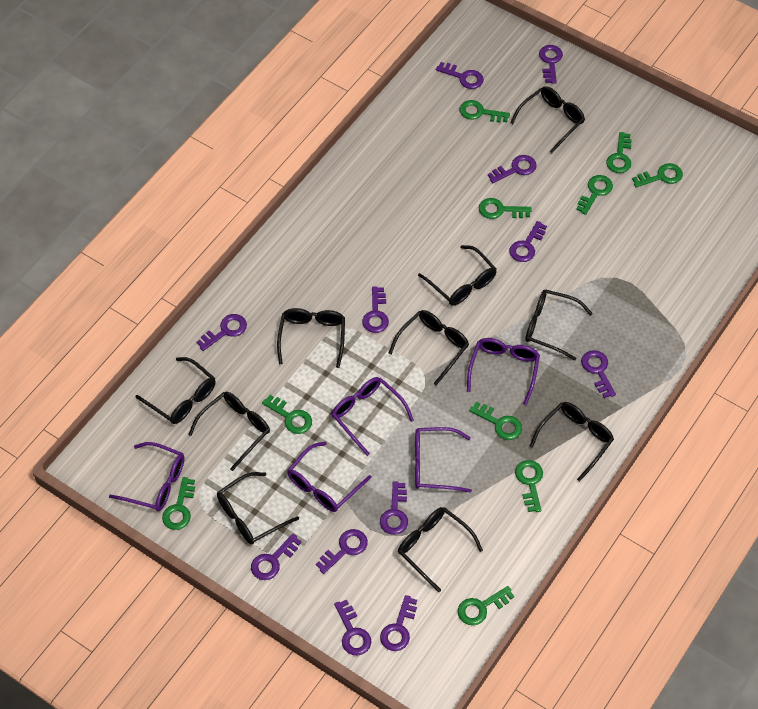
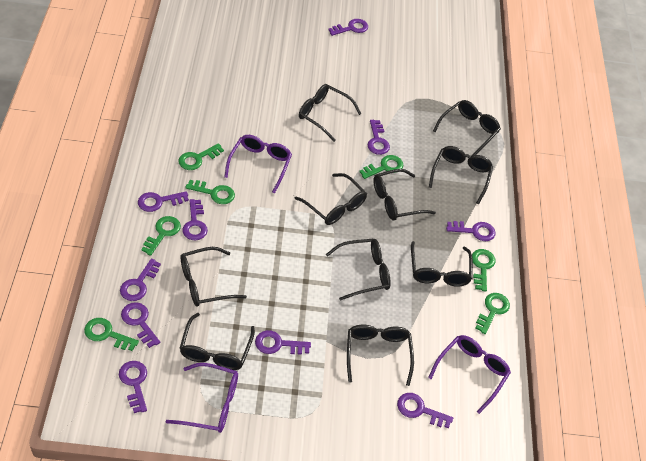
green key: [162,477,195,530] [262,395,312,434] [458,586,514,625] [460,100,510,123] [469,402,522,440] [479,198,532,219] [515,460,543,512] [576,175,613,215] [606,132,632,173] [632,163,683,187] = 10 -> [84,318,139,351] [141,216,181,256] [178,143,224,170] [185,180,235,204] [359,155,403,179] [472,249,496,292] [475,293,510,334] = 7
purple glasses: [109,442,185,511] [287,442,372,512] [332,377,414,456] [415,427,472,493] [467,338,540,405] = 5 -> [165,363,238,433] [224,135,292,194] [428,335,511,414] = 3
purple key: [197,314,247,351] [251,534,302,580] [316,529,368,574] [334,599,372,655] [362,286,389,333] [380,481,408,535] [380,595,417,651] [436,62,484,89] [488,155,537,183] [509,221,547,262] [539,45,563,84] [581,350,616,398] = 12 -> [119,361,147,413] [120,258,161,301] [121,302,160,348] [138,191,189,212] [182,199,208,240] [255,330,311,355] [328,19,368,36] [368,120,390,155] [397,393,453,429] [446,221,496,241] = 10

